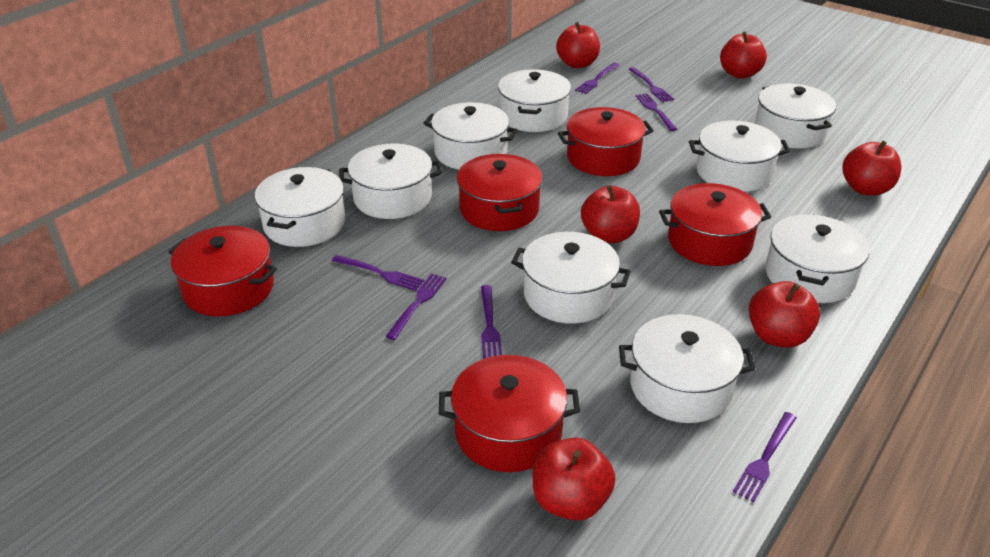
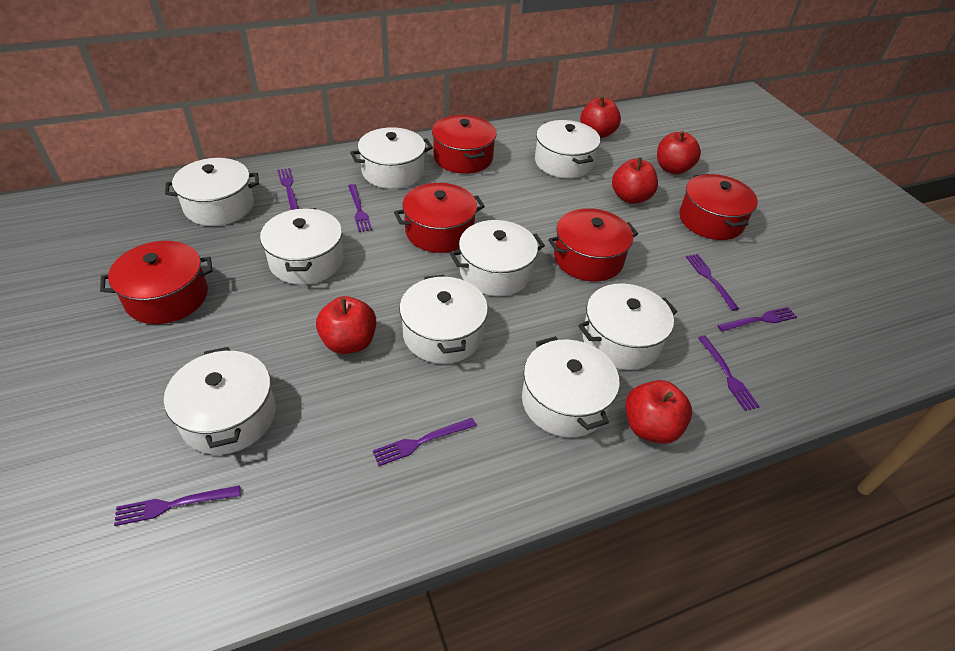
red apple: [533,438,615,521] [556,22,600,68] [581,185,640,243] [720,32,767,79] [749,281,820,348] [842,141,901,195] = 6 -> [316,296,376,354] [580,96,621,138] [612,157,658,204] [626,380,692,444] [657,131,701,174] = 5

